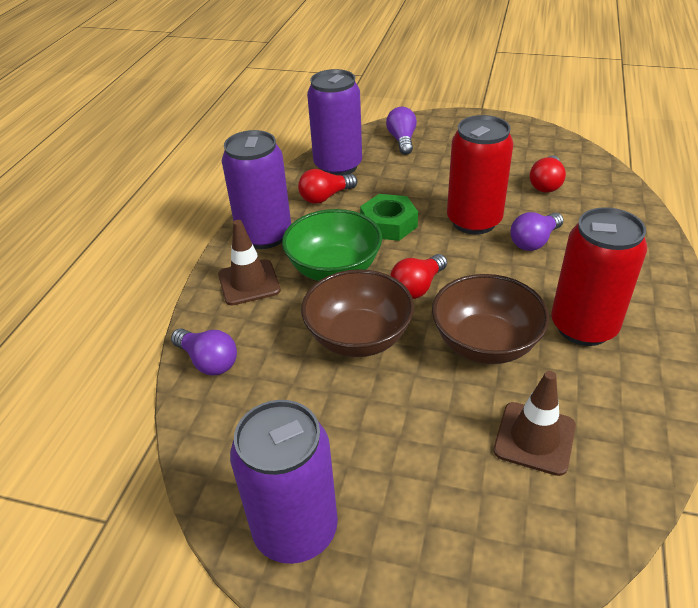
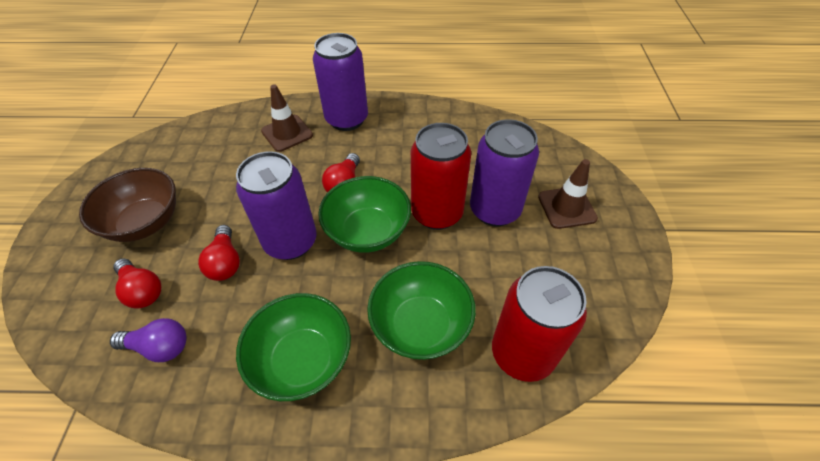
brown bowl: [301,269,414,357] [432,274,550,364] = 2 -> [79,168,176,242] = 1
green bowl: [282,209,382,281] = 1 -> [236,293,351,401] [318,176,411,253] [367,261,476,360] = 3
green nut: [360,194,418,241] = 1 -> none = 0
purple light bulb: [171,329,237,375] [386,107,417,155] [510,212,564,251] = 3 -> [110,318,186,362] = 1

